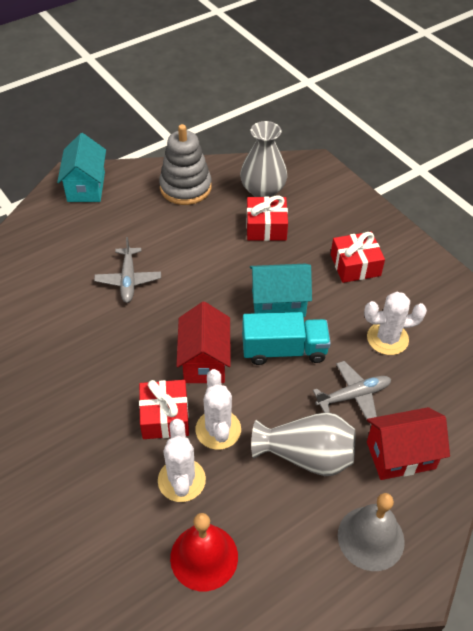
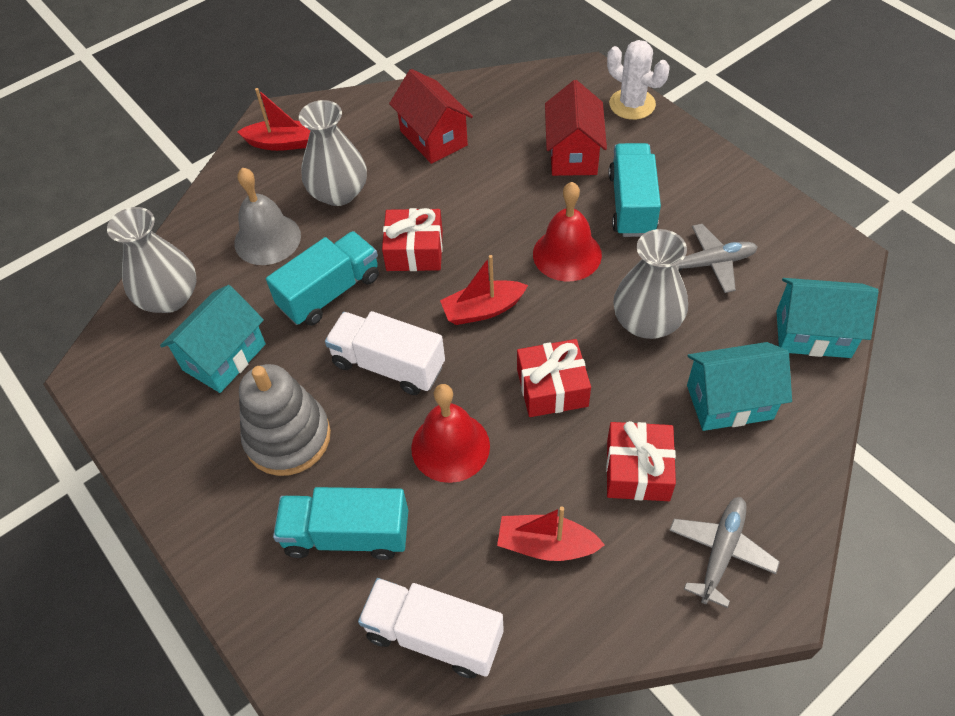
grey vase: [240,121,287,197] [251,412,355,476] = 2 -> [107,207,196,313] [299,100,367,206] [613,229,688,339] = 3
red bell: [170,513,238,591] = 1 -> [411,384,490,483] [533,182,602,281] = 2
red boat: none = 0 -> [237,88,310,151] [440,255,528,325] [497,506,605,561] = 3
turquoise house: [57,133,106,202] [250,264,312,317] = 2 -> [160,285,266,393] [687,342,792,431] [777,278,878,358] = 3
turquoise truck: [242,312,331,365] = 1 -> [266,231,379,326] [273,487,408,560] [609,143,661,237] = 3
white cactus: [158,419,206,502] [196,369,241,450] [364,292,427,355] = 3 -> [607,40,670,120] = 1
white truck: none = 0 -> [325,311,445,395] [358,578,504,678] = 2

